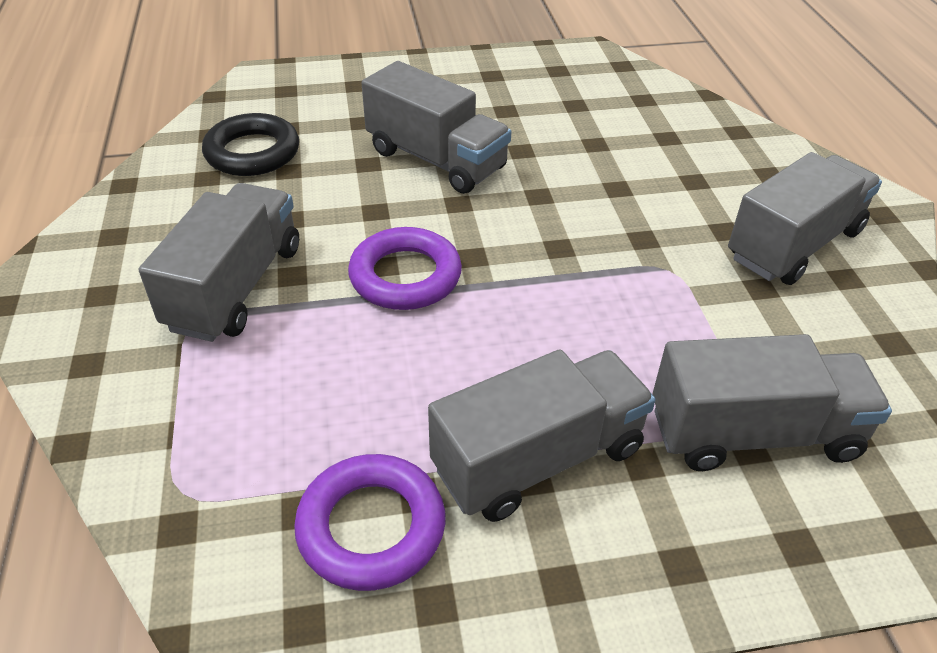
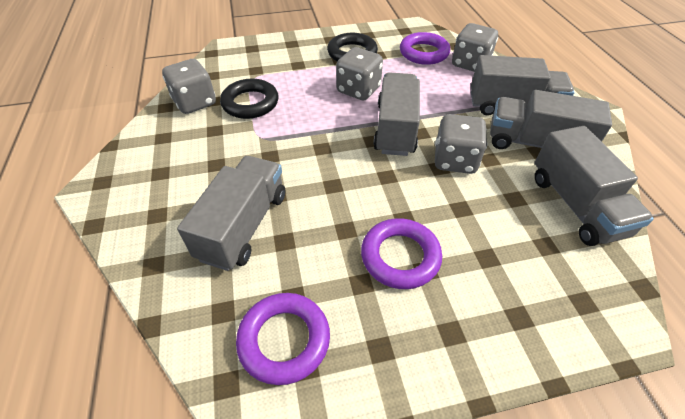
black ring: [202,113,299,176] = 1 -> [220,78,279,119] [327,33,378,61] = 2
grey dice: none = 0 -> [162,59,216,114] [336,47,383,100] [435,114,488,174] [452,23,498,72] = 4
purple ring: [294,454,445,591] [348,227,462,310] = 2 -> [236,293,330,385] [361,218,442,289] [400,32,450,65] = 3

